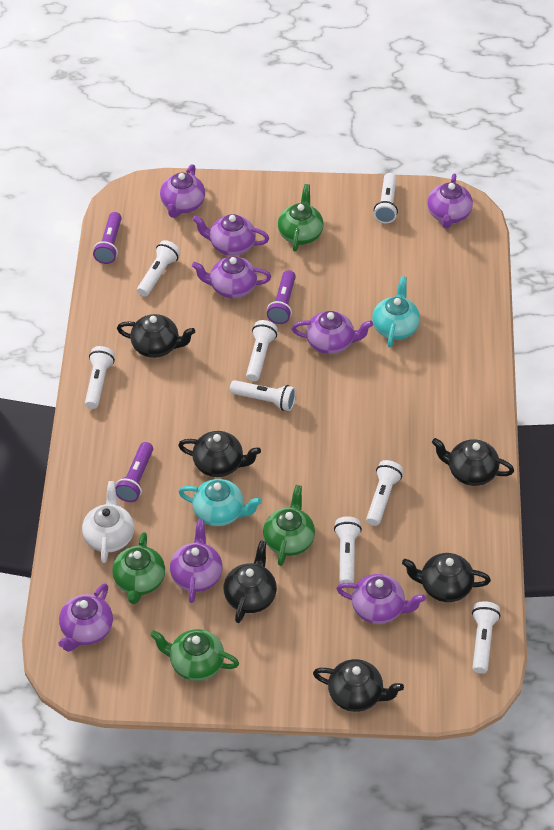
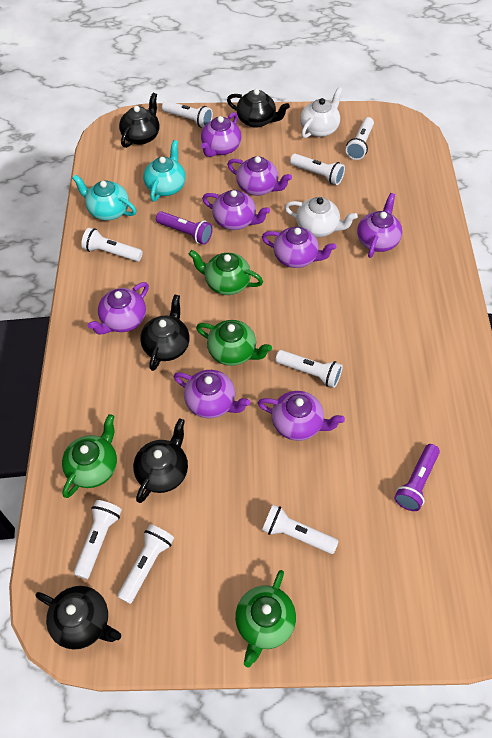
black teapot: [117,314,195,358] [178,431,261,477] [224,540,277,623] [313,659,404,712] [402,553,491,602] [432,438,514,486] = 6 -> [36,586,121,650] [119,93,160,148] [133,419,188,503] [140,294,190,371] [227,89,290,128] = 5
purple flashlight: [93,212,122,264] [115,442,153,502] [267,270,296,324] = 3 -> [156,211,213,245] [394,444,440,511] = 2
white teapot: [82,481,134,563] = 1 -> [285,197,358,237] [300,87,343,138] = 2

